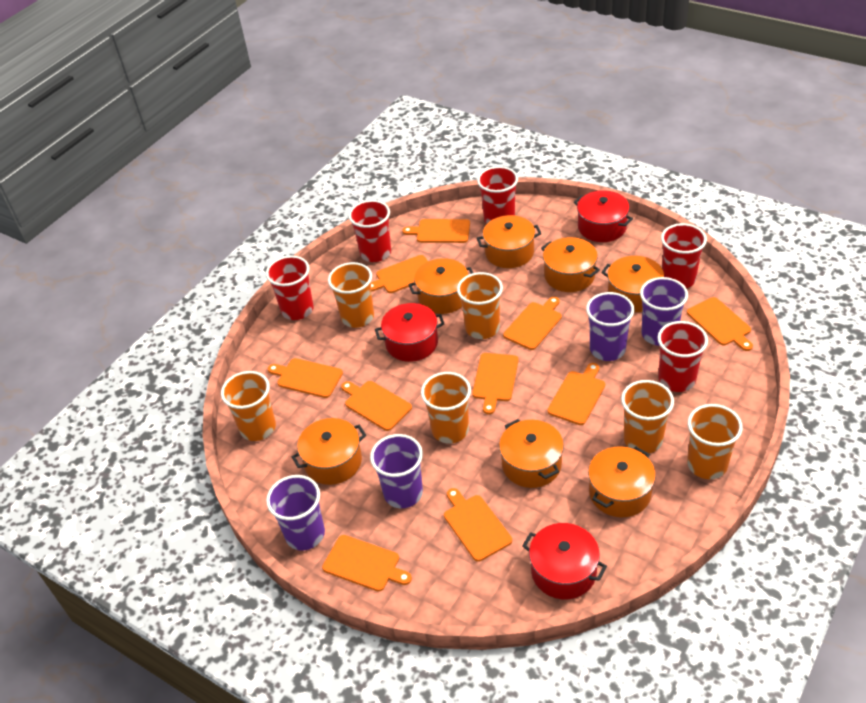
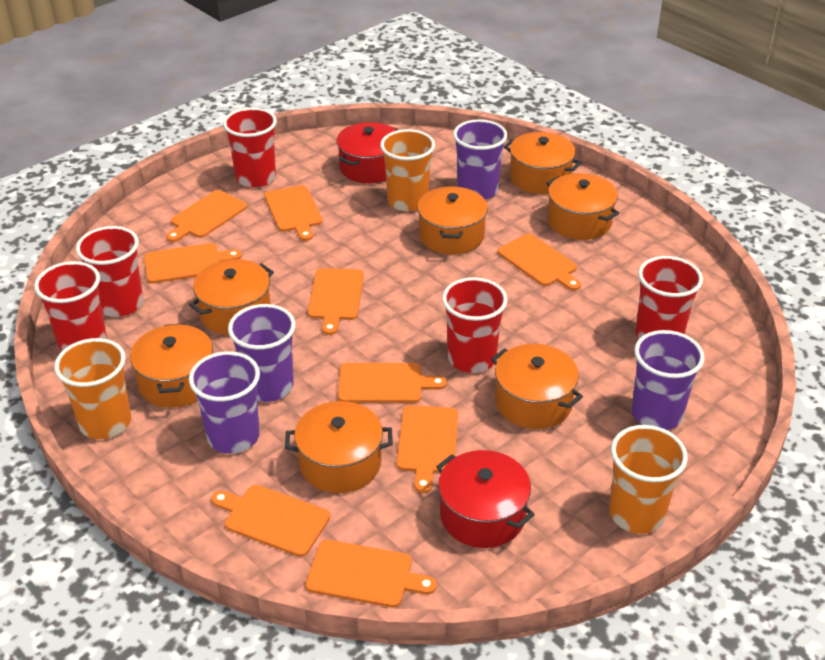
orange cup: [221,371,276,441] [328,262,374,328] [421,372,471,444] [457,272,503,339] [621,380,674,453] [687,404,743,479] = 6 -> [54,338,131,439] [380,129,435,211] [609,425,688,534] = 3
orange cutting board: [268,358,343,398] [322,535,412,592] [341,381,412,431] [371,255,428,293] [402,219,470,243] [444,488,512,562] [472,353,518,414] [503,297,562,350] [547,363,605,425] [687,297,753,351] = 10 -> [144,243,242,284] [166,190,248,242] [211,485,330,557] [264,185,323,241] [306,540,436,608] [308,268,364,335] [338,363,447,403] [396,405,458,493] [498,234,581,291] = 9
red pot: [375,303,444,362] [522,523,607,599] [574,190,633,242] = 3 -> [337,122,398,184] [436,450,535,548] = 2

